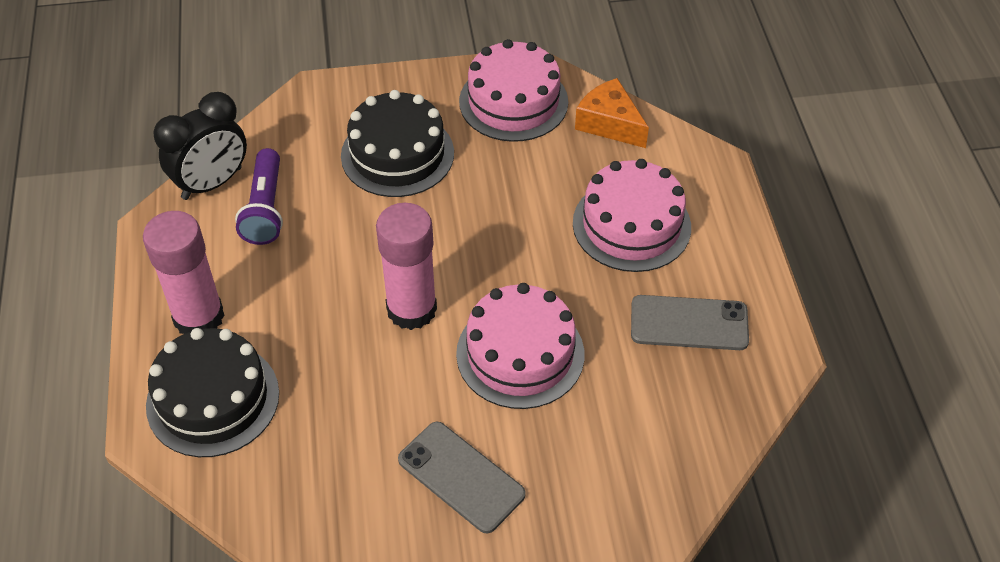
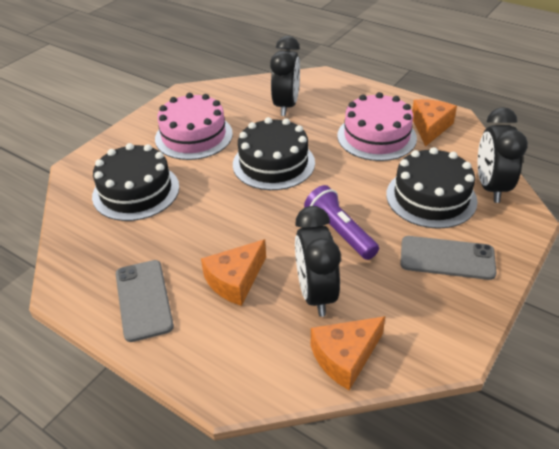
black cake: [146,328,279,457] [341,90,454,197] = 2 -> [92,143,179,221] [233,117,315,190] [386,147,478,229] = 3
black clock: [153,92,247,200] = 1 -> [270,36,300,116] [295,206,341,317] [478,107,528,203] = 3
orange cheese: [575,78,649,148] = 1 -> [201,239,266,306] [311,316,386,390] [412,99,457,147] = 3
pink cake: [456,283,584,409] [459,39,568,142] [573,159,691,272] = 3 -> [155,93,233,160] [337,92,417,161] = 2
pink glue stick: [143,211,225,334] [376,203,437,330] = 2 -> none = 0

